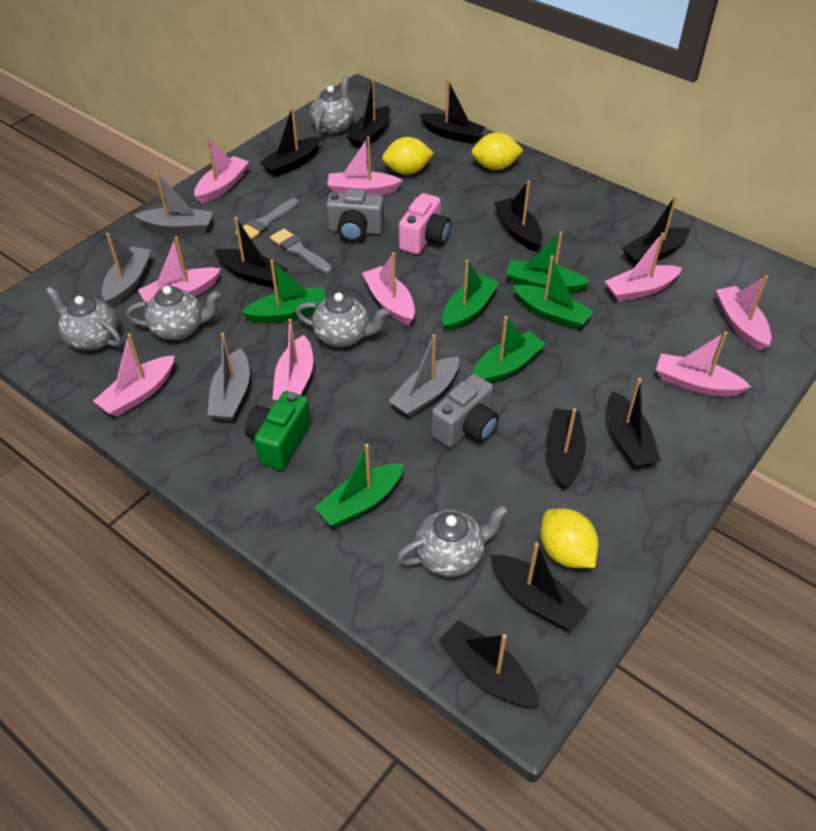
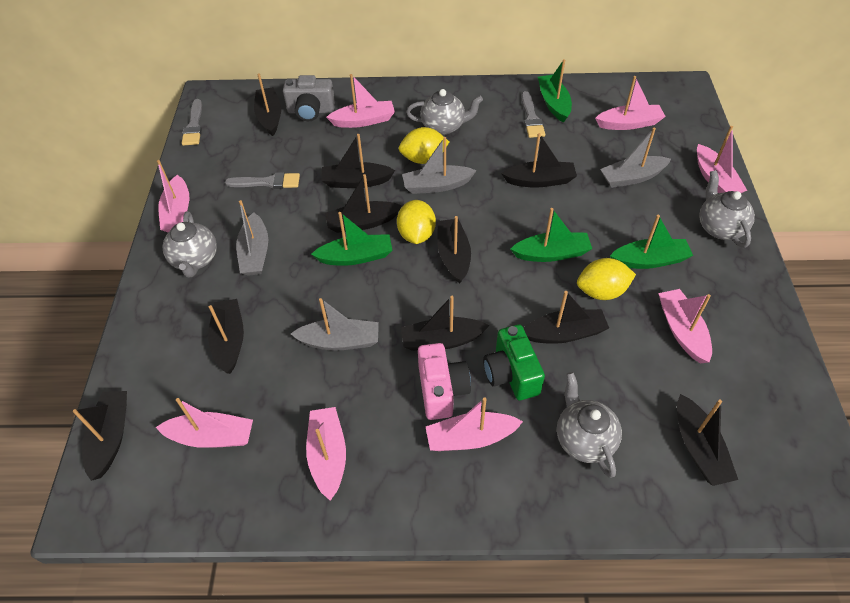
green boat: [241,260,327,323] [314,444,404,527] [442,260,500,332] [472,316,546,383] [506,231,590,294] [513,255,594,330] = 6 -> [311,212,392,266] [510,208,592,262] [538,59,572,123] [610,215,693,269] = 4
grey brush: [235,198,299,240] [270,229,332,273] = 2 -> [182,99,202,146] [225,172,300,189] [521,91,545,138] = 3
grey camera: [326,189,384,242] [431,374,499,447] = 2 -> [283,75,335,121] = 1
grey teapot: [45,286,122,350] [126,286,221,340] [296,293,389,347] [310,76,354,134] [397,505,508,577] = 5 -> [162,211,217,278] [406,89,483,135] [557,372,622,478] [699,170,755,248] = 4
pink boat: [93,334,175,417] [138,236,221,303] [194,136,249,204] [272,319,313,401] [327,137,403,195] [362,252,415,325] [605,232,682,302] [656,331,751,397] [716,275,772,351] = 9 -> [156,398,253,448] [157,160,190,232] [306,407,346,501] [326,74,395,128] [426,397,523,451] [595,76,666,130] [658,289,712,363] [697,126,748,193] = 8

